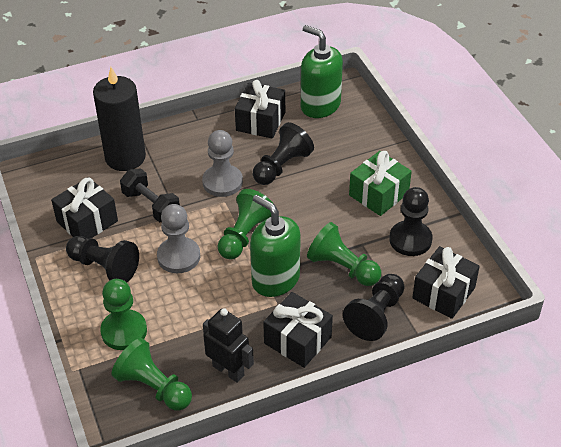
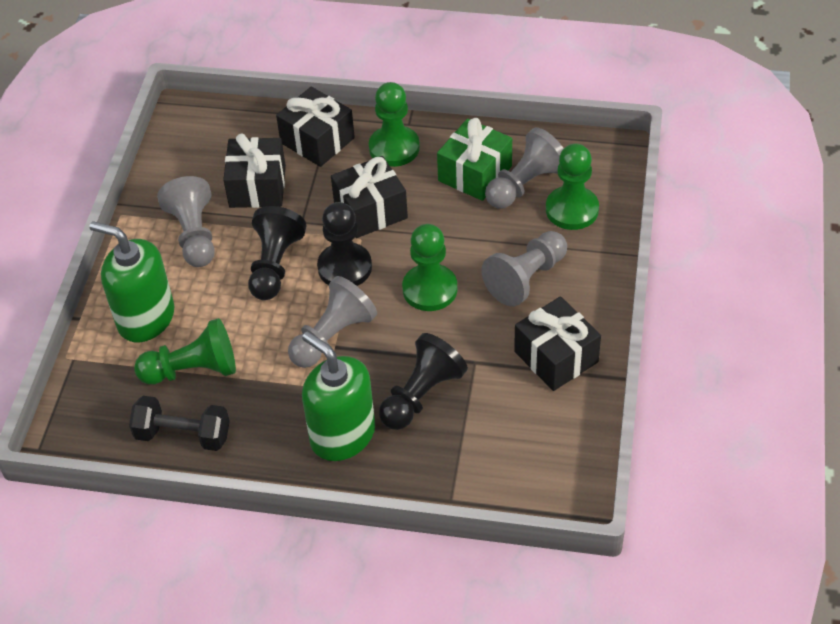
black candle: [93,67,146,171] = 1 -> none = 0
black pawn: [66,236,139,282] [253,122,314,185] [343,274,405,341] [389,187,433,256] = 4 -> [248,206,307,300] [317,202,372,286] [379,333,468,430] = 3
black robot: [203,308,254,383] = 1 -> none = 0
grey pawn: [157,204,200,273] [202,130,243,197] = 2 -> [157,176,215,267] [288,276,377,368] [481,231,567,307] [485,128,564,209] = 4

